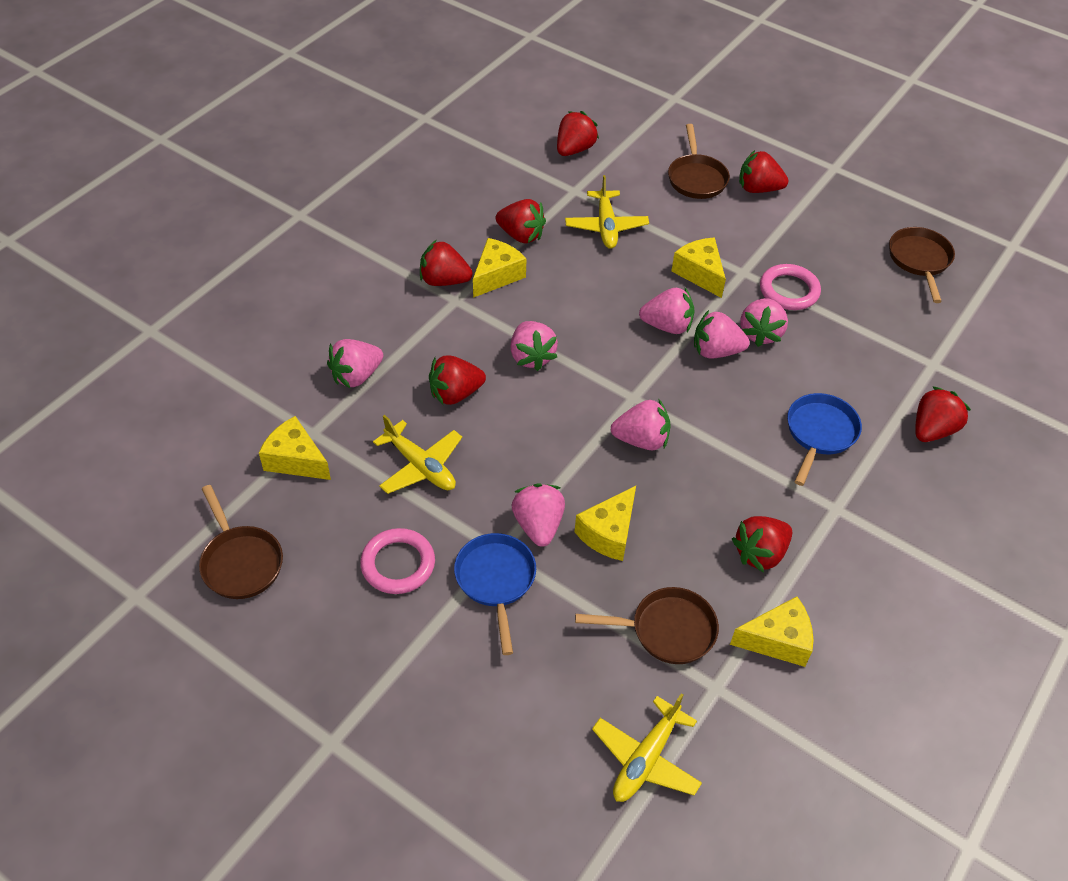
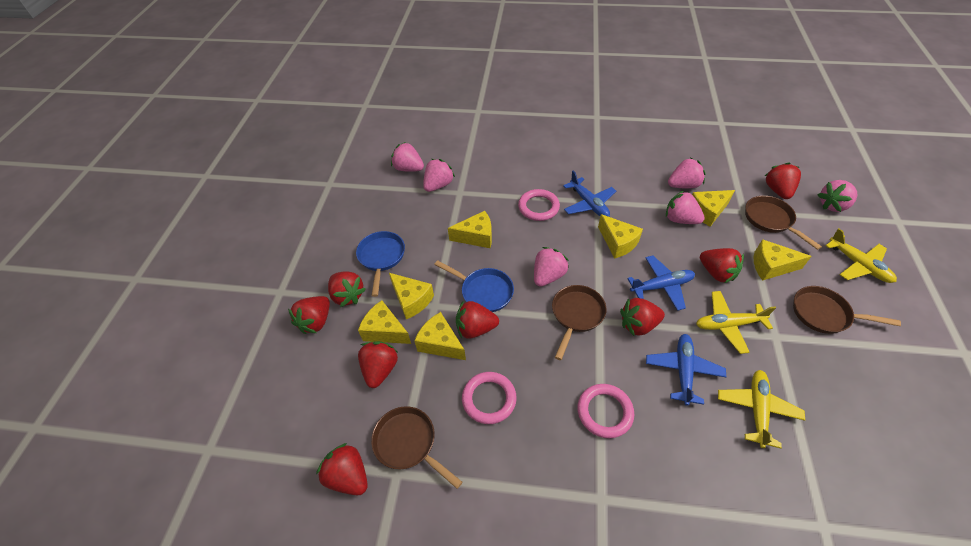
blue plane: none = 0 -> [563,171,616,217] [627,255,695,311] [646,334,726,406] = 3
pink ring: [360,528,435,594] [760,264,821,310] = 2 -> [462,372,517,424] [518,189,560,221] [577,384,634,438] = 3
pink strawberry: [327,339,383,388] [510,321,558,371] [511,484,565,547] [611,400,671,450] [639,288,695,334] [694,310,750,359] [740,298,788,347] = 7 -> [391,142,424,172] [423,159,455,192] [534,247,569,287] [666,191,705,224] [668,158,706,188] [818,180,857,212] = 6
red strawberry: [420,240,473,286] [429,355,486,405] [496,199,546,243] [557,111,599,156] [732,516,792,572] [739,150,788,193] [915,386,971,442] = 7 -> [288,296,330,334] [316,443,368,495] [328,271,366,307] [358,341,398,388] [456,300,499,339] [620,298,665,336] [700,248,744,283] [765,163,801,199] = 8
yellow cheese: [259,416,331,480] [473,238,527,298] [575,486,636,561] [671,238,726,298] [730,596,813,667] = 5 -> [358,300,411,344] [389,273,434,319] [414,312,466,360] [448,211,492,248] [598,214,643,259] [692,190,735,227] [754,239,812,281] = 7

